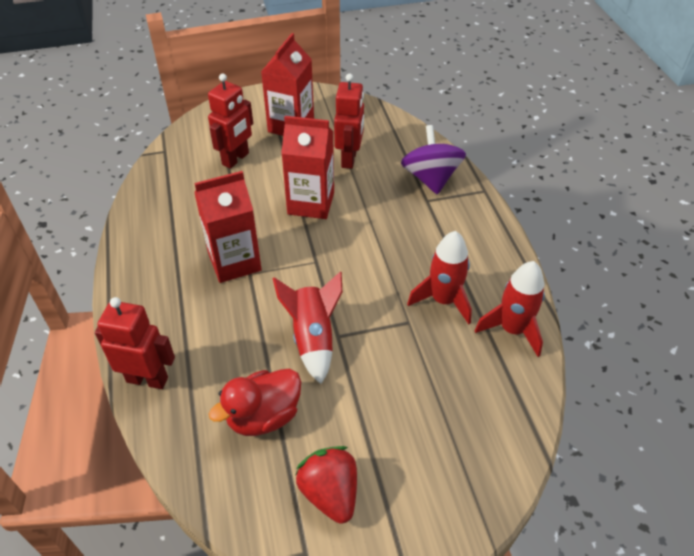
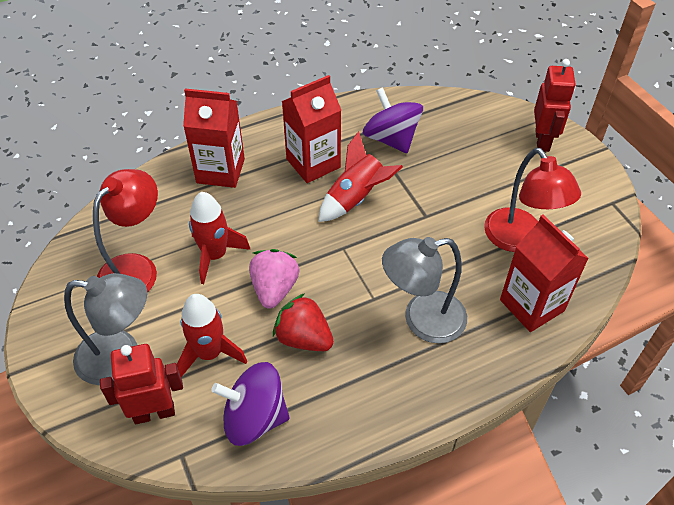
grey lamp: none = 0 -> [64,273,147,385] [382,237,467,343] = 2
pink strawberry: none = 0 -> [249,249,299,309] = 1
purple spinning top: [401,125,466,195] = 1 -> [211,362,290,446] [363,87,423,153] = 2
red duck: [209,369,301,436] = 1 -> none = 0
red lamp: none = 0 -> [93,169,158,293] [484,148,581,252] = 2
red robot: [95,297,175,389] [208,73,253,169] [334,73,364,169] = 3 -> [100,344,183,424] [534,59,576,152] = 2

